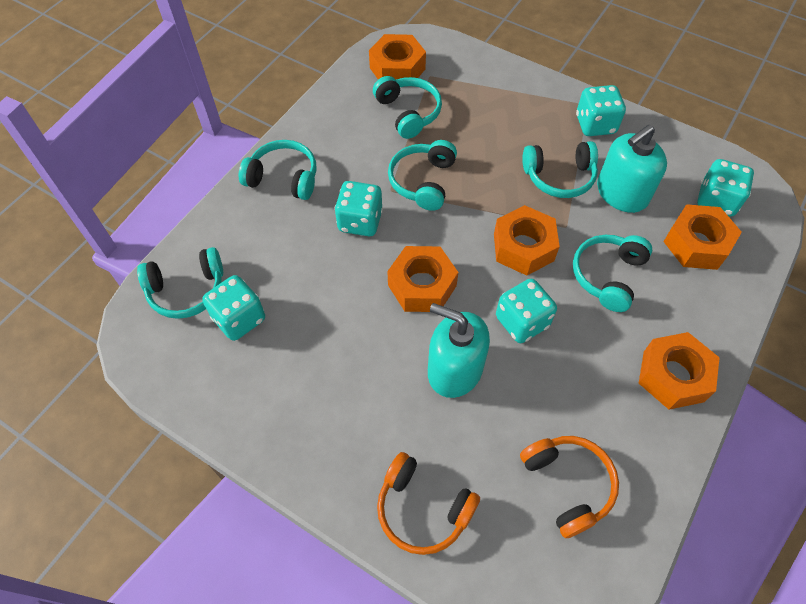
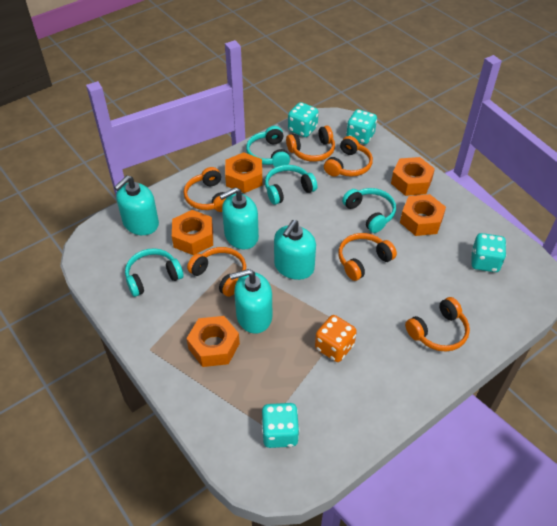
orange dice: none = 0 -> [315,315,357,362] = 1
orange headphones: [377,452,480,555] [520,436,619,538] = 2 -> [184,167,226,212] [187,247,246,297] [286,126,335,162] [324,136,373,177] [338,233,397,281] [405,297,470,351] = 6
turquoise dice: [203,275,265,341] [334,181,383,236] [496,279,557,343] [576,85,626,136] [697,159,754,216] = 5 -> [262,403,300,448] [288,102,319,137] [346,109,377,144] [471,233,506,272] = 4
turquoise headphones: [137,247,223,319] [239,140,317,200] [373,76,442,139] [388,140,457,211] [522,141,598,198] [573,235,653,312] = 6 -> [125,248,184,297] [246,126,290,167] [265,165,317,205] [342,188,396,233] = 4
turquoise soap dispenser: [428,303,490,398] [597,125,667,213] = 2 -> [114,175,159,235] [219,187,259,250] [230,269,272,334] [274,220,316,280] = 4

